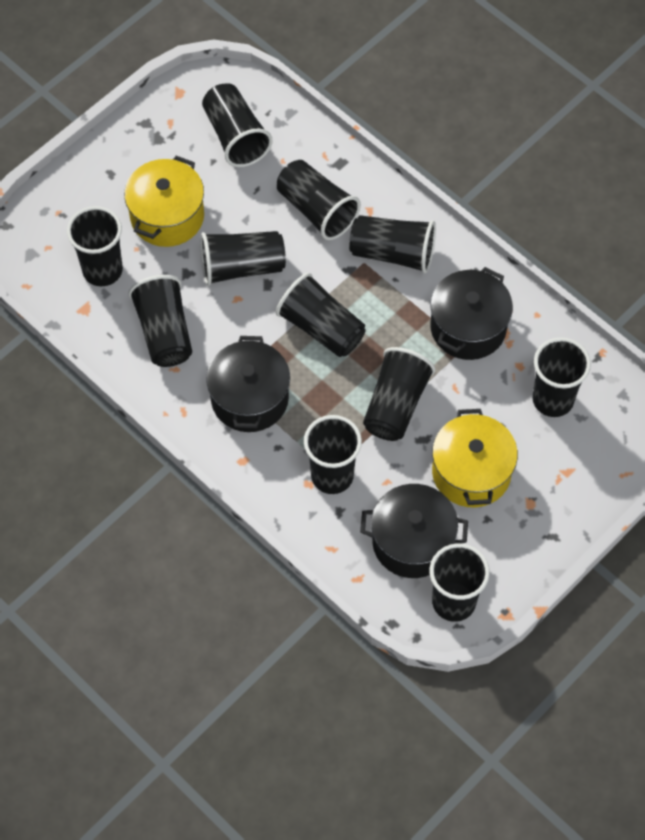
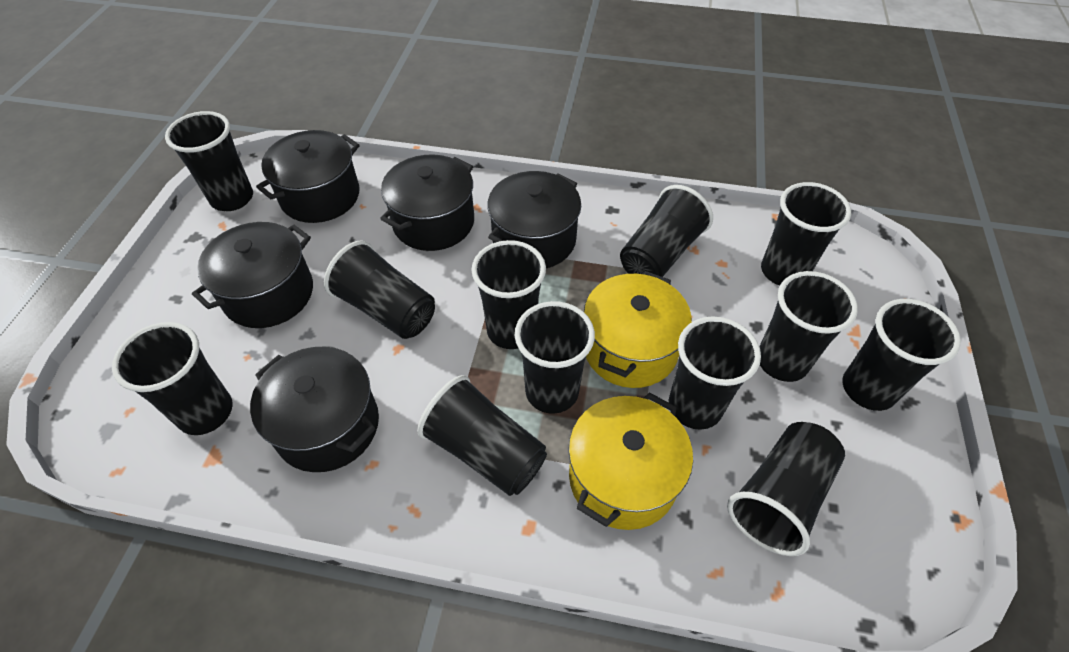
black cup: [67,206,123,286] [128,275,192,367] [200,231,286,286] [202,83,273,167] [276,273,366,357] [277,160,361,240] [304,415,362,494] [349,215,436,273] [363,347,435,441] [430,544,490,622] [532,337,591,417] = 11 -> [112,322,233,435] [165,111,253,211] [324,240,435,339] [417,375,547,496] [472,240,546,349] [515,301,595,414] [620,185,713,277] [669,316,761,430] [727,422,845,556] [759,271,858,382] [761,182,851,285] [843,299,961,411] = 12
black pot: [206,336,290,432] [360,484,468,578] [431,267,513,360] = 3 -> [192,222,313,328] [250,347,379,472] [256,130,360,223] [380,154,474,251] [487,171,581,268] = 5

